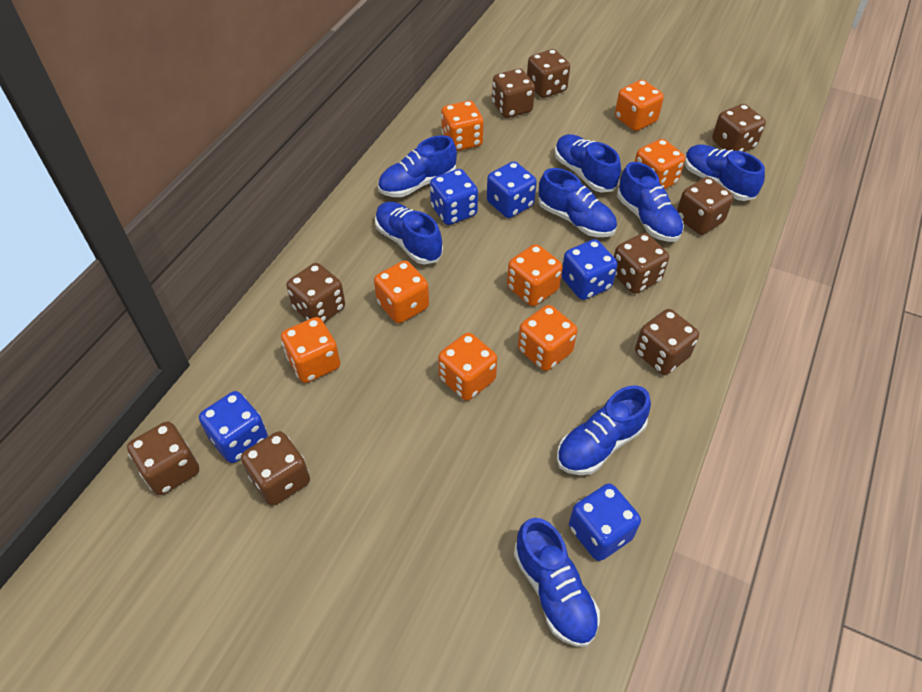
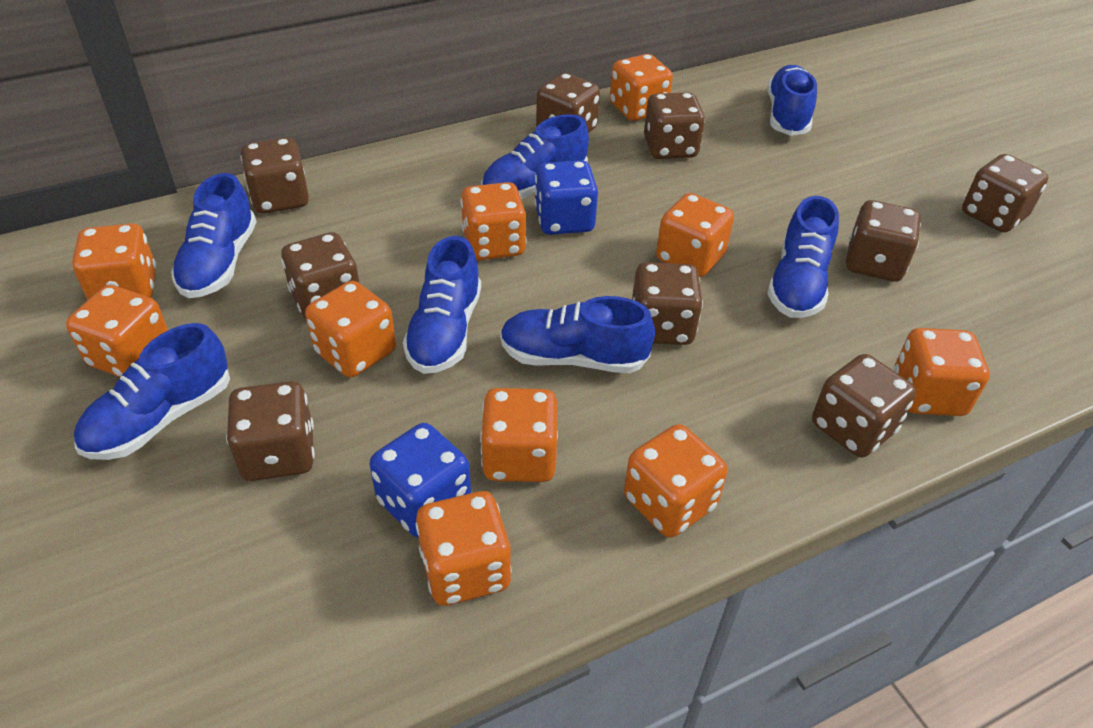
blue dice: [199,391,268,463] [430,169,478,225] [487,161,537,218] [561,239,618,300] [569,483,641,561] = 5 -> [370,423,471,538] [534,160,598,235] = 2
blue shoe: [375,202,443,264] [378,135,457,197] [514,518,600,647] [538,168,617,237] [555,134,621,192] [557,385,651,475] [617,162,684,242] [685,144,765,201] = 8 -> [74,323,230,460] [171,173,256,298] [403,236,481,374] [481,114,589,199] [500,296,655,373] [767,65,817,136] [767,196,839,318] = 7
orange dice: [281,317,340,383] [374,260,429,323] [438,332,497,401] [441,100,484,151] [507,244,563,306] [518,305,577,371] [615,80,664,131] [635,139,685,189] = 8 -> [66,285,168,377] [72,223,156,300] [305,281,396,378] [416,491,512,606] [461,182,527,260] [480,388,558,482] [610,54,673,121] [624,424,728,538] [656,193,734,277] [894,328,990,416] = 10

